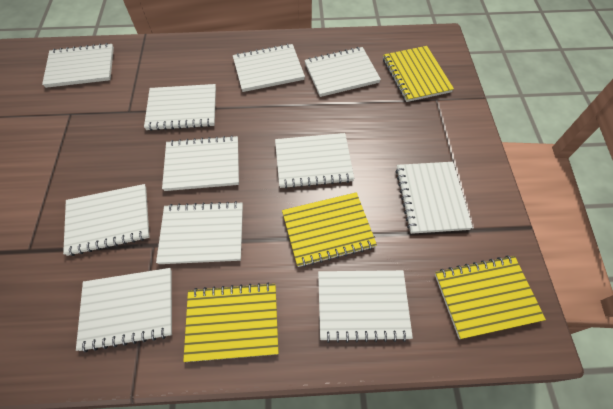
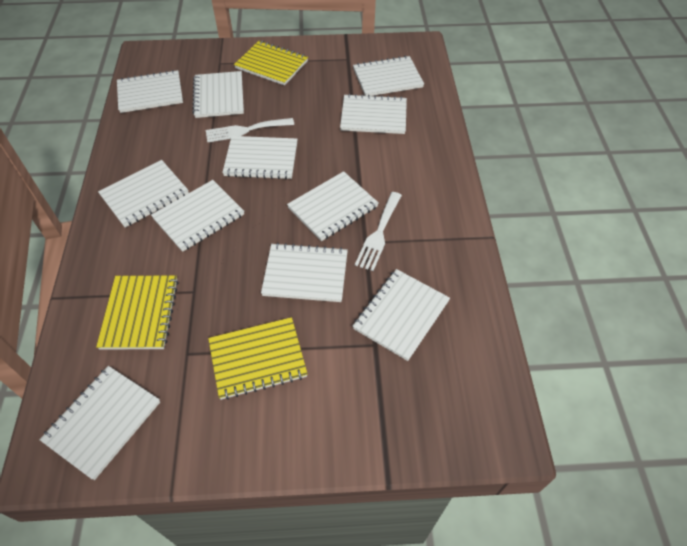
white fork: none = 0 -> [206,118,294,142] [355,192,402,271] = 2
yellow notebook: [183,282,279,362] [282,192,377,267] [383,46,454,102] [435,256,546,339] = 4 -> [96,276,179,350] [208,317,308,400] [234,41,308,85] = 3

